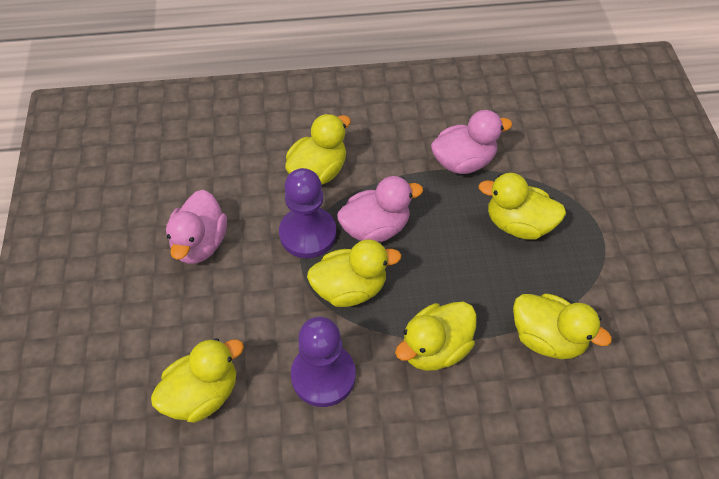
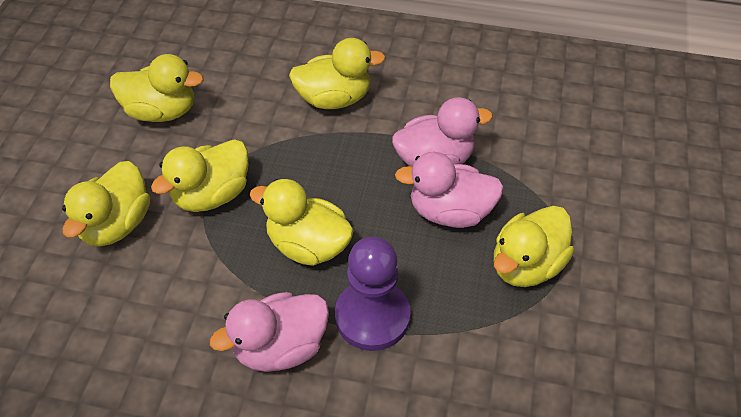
purple pawn: [279,168,337,258] [291,316,356,407] = 2 -> [335,237,410,351] = 1

